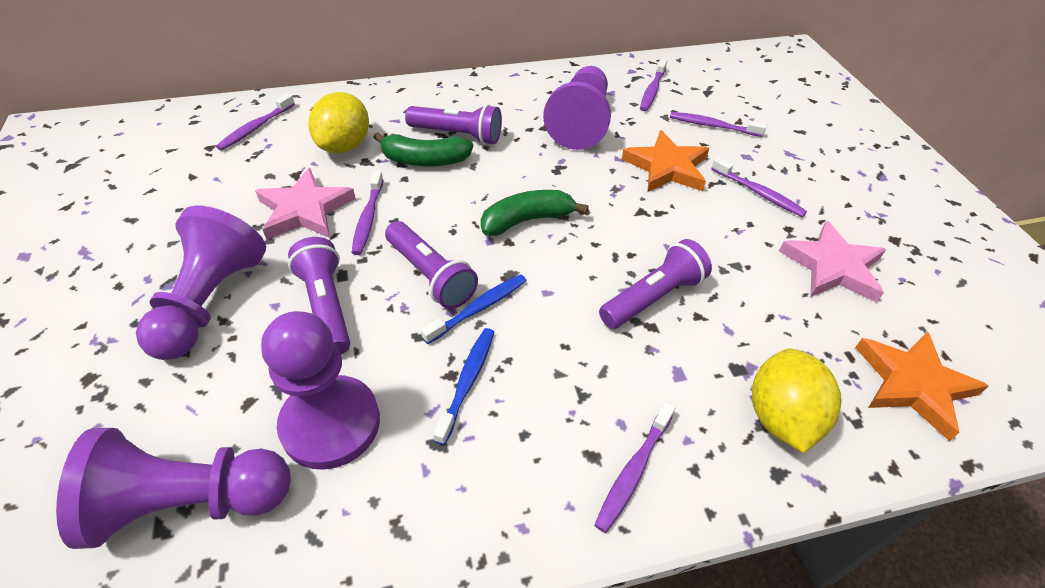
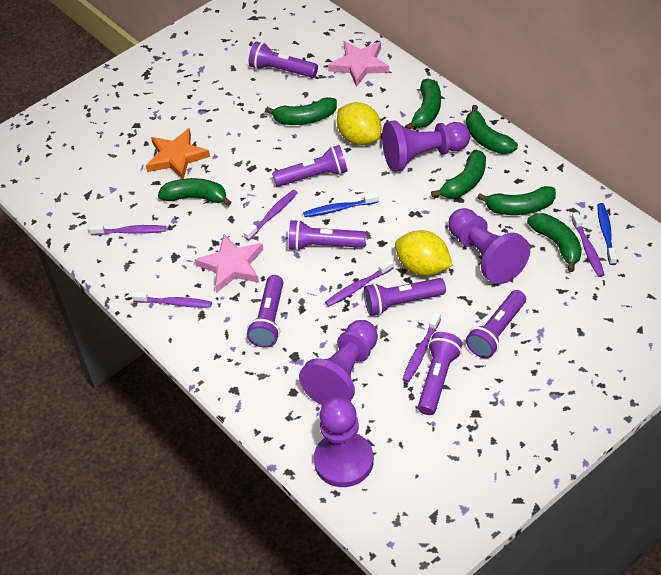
green banana: [373,132,473,166] [481,190,588,236] = 2 -> [158,178,231,206] [265,97,337,125] [405,79,441,130] [431,150,486,199] [466,105,518,154] [477,186,556,215] [527,213,582,272] = 7
orange star: [621,130,709,192] [855,332,989,441] = 2 -> [146,128,210,179] = 1
purple flashlight: [288,237,350,354] [385,221,478,309] [405,104,502,145] [599,239,712,329] = 4 -> [247,275,283,348] [249,41,318,78] [272,145,347,187] [288,220,366,251] [364,278,446,316] [418,332,462,415] [466,290,526,358] = 7

